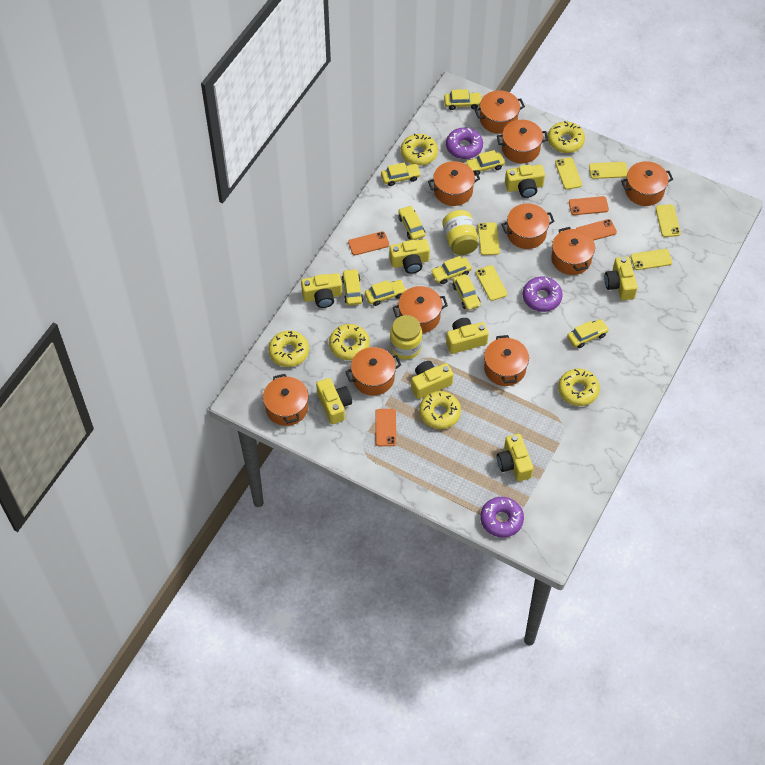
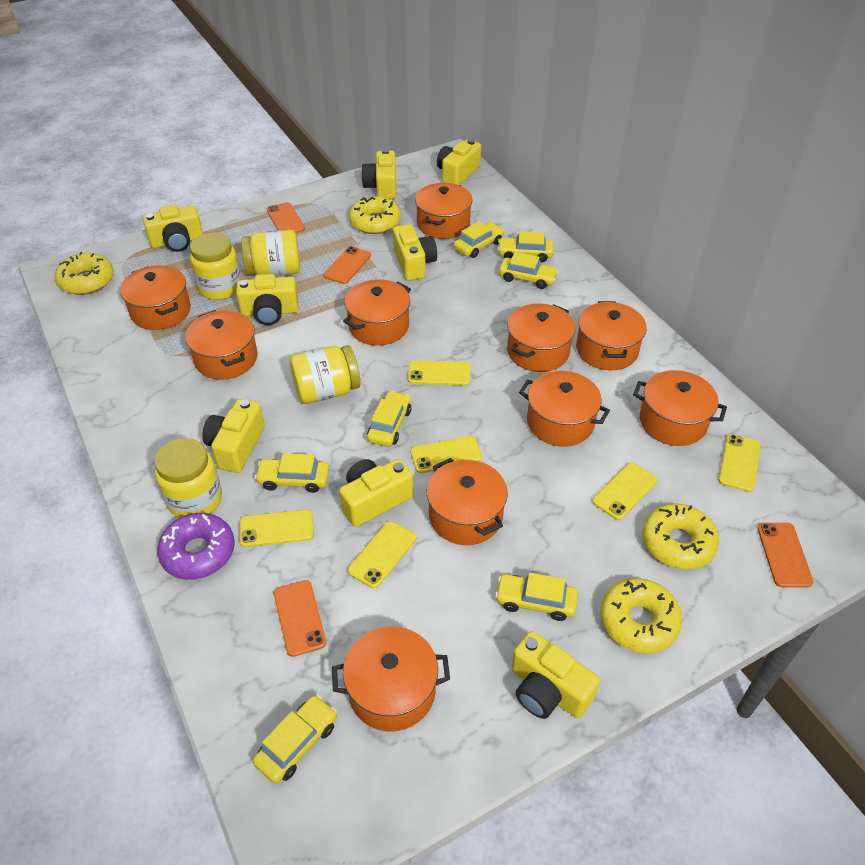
purple donut: [446,127,483,159] [480,497,524,538] [523,277,563,312] = 3 -> [157,513,235,580] = 1
yellow car: [342,269,363,305] [365,280,407,306] [381,163,421,186] [398,205,425,240] [431,256,472,284] [444,89,482,110] [452,274,481,310] [465,150,505,176] [567,319,609,348] = 9 -> [253,695,337,784] [255,453,329,493] [367,391,411,447] [454,222,504,258] [495,572,578,621] [498,231,554,262] [499,252,558,289] = 7
yellow donut: [268,331,309,367] [329,324,370,360] [401,134,438,166] [419,391,461,429] [548,121,585,153] [558,369,600,406] = 6 -> [55,252,114,295] [349,196,401,234] [600,578,682,653] [642,503,719,570] = 4
yellow jar: [390,315,422,360] [442,210,478,255] = 2 -> [154,438,222,518] [190,232,242,300] [241,230,300,276] [290,345,360,404] = 4

